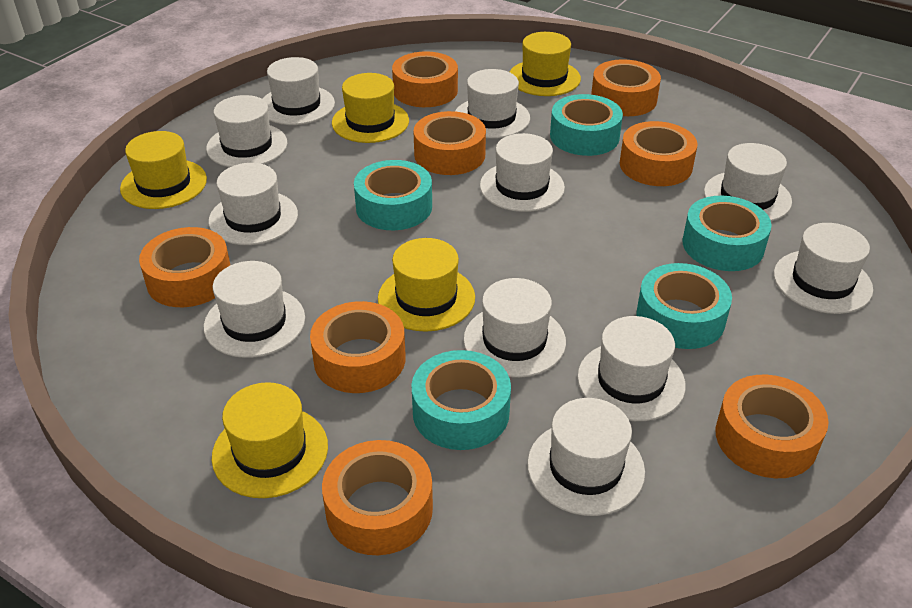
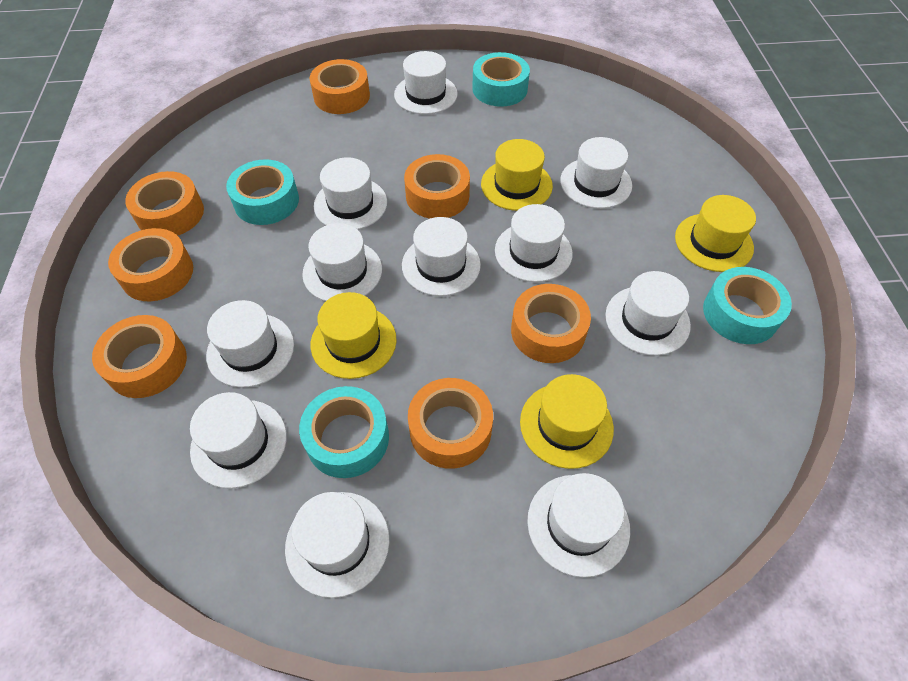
orange tape: [139,227,230,307] [310,301,406,393] [322,440,433,555] [392,52,458,107] [413,111,486,175] [591,59,661,116] [620,121,698,186] [715,375,829,478] = 8 -> [92,315,187,398] [108,228,193,301] [125,171,204,236] [310,59,370,114] [404,154,470,219] [408,378,493,469] [511,284,591,363] = 7
turquoise tape: [354,160,432,230] [411,350,511,450] [550,94,623,156] [636,263,732,349] [682,196,772,271] = 5 -> [226,159,299,225] [299,386,389,478] [472,52,530,107] [703,267,792,344] = 4
yellow hat: [120,131,207,209] [212,382,328,498] [332,73,409,143] [378,238,475,332] [510,32,581,96] = 5 -> [310,292,397,379] [481,139,553,211] [520,374,614,469] [675,195,756,272] = 4

